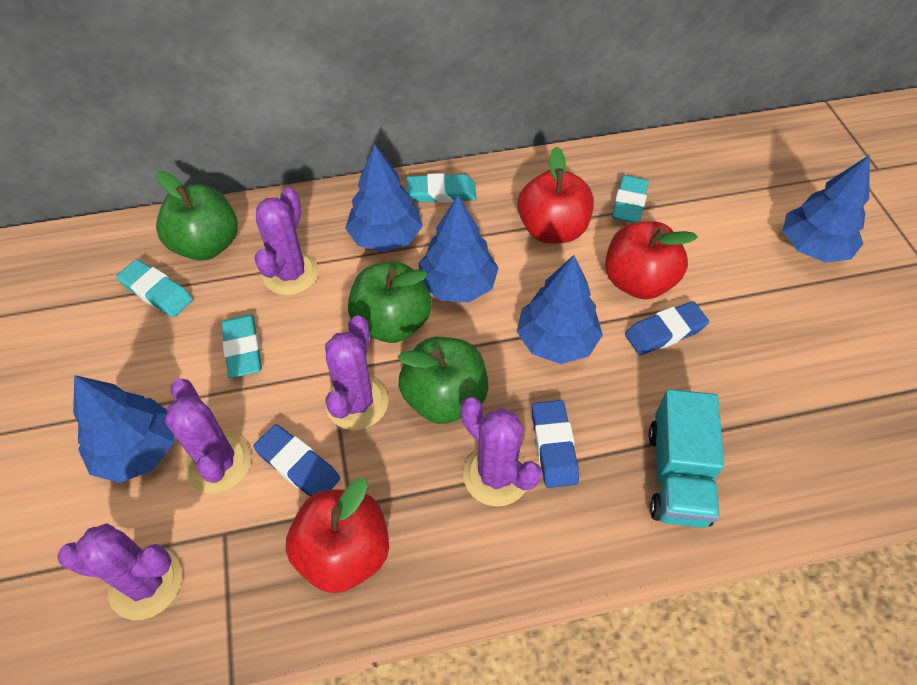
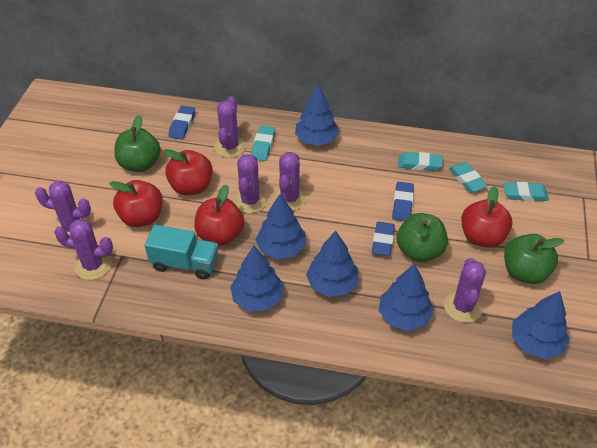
blue tree: [73,375,174,483] [345,144,423,252] [419,195,499,303] [517,255,603,364] [782,155,870,262] = 5 -> [230,245,284,311] [255,194,306,259] [295,85,339,146] [306,230,359,297] [379,263,434,331] [512,291,569,359] = 6
purple cactus: [57,523,182,620] [165,379,251,494] [255,188,319,295] [325,315,388,430] [460,397,541,507] = 5 -> [35,181,91,236] [54,219,113,280] [214,96,246,158] [233,154,267,213] [273,152,307,211] [444,258,486,323] = 6
red apple: [286,478,389,593] [518,146,594,244] [605,221,698,300] = 3 -> [109,180,163,227] [163,149,213,195] [194,184,244,245] [461,186,512,247] = 4

